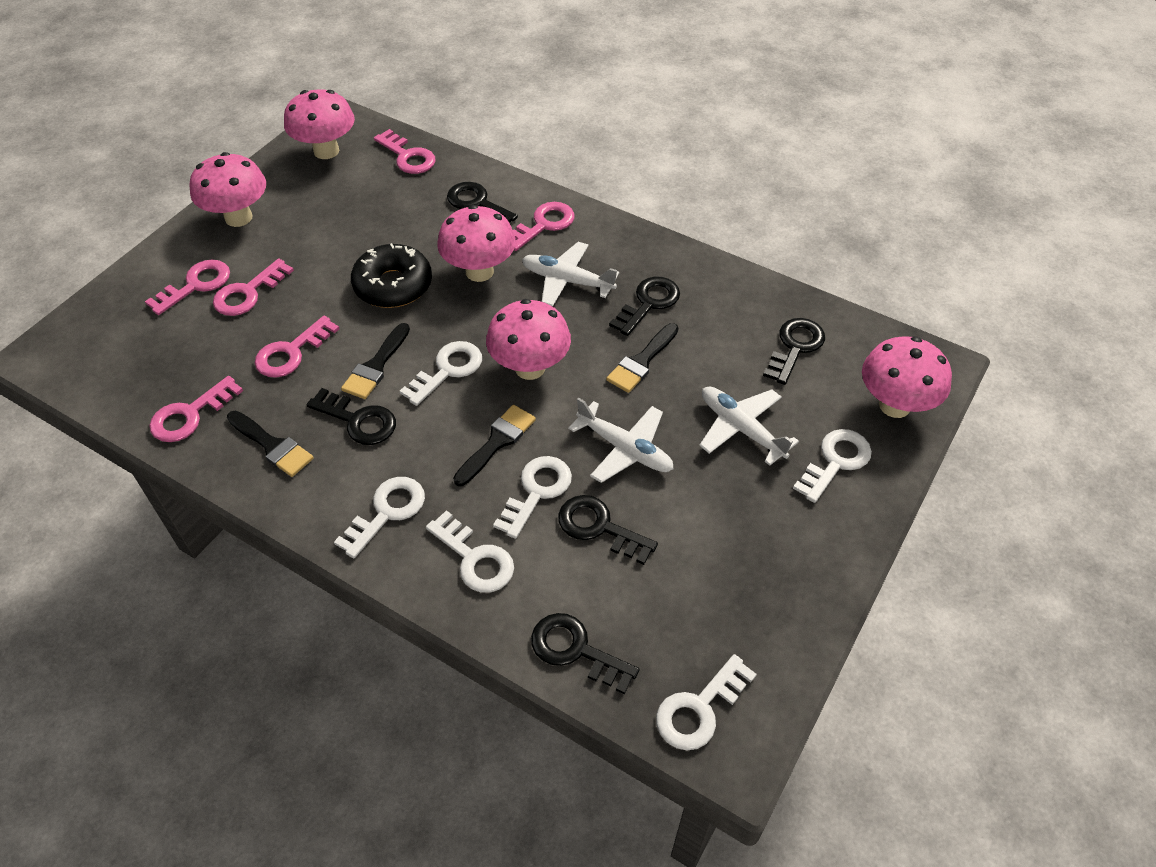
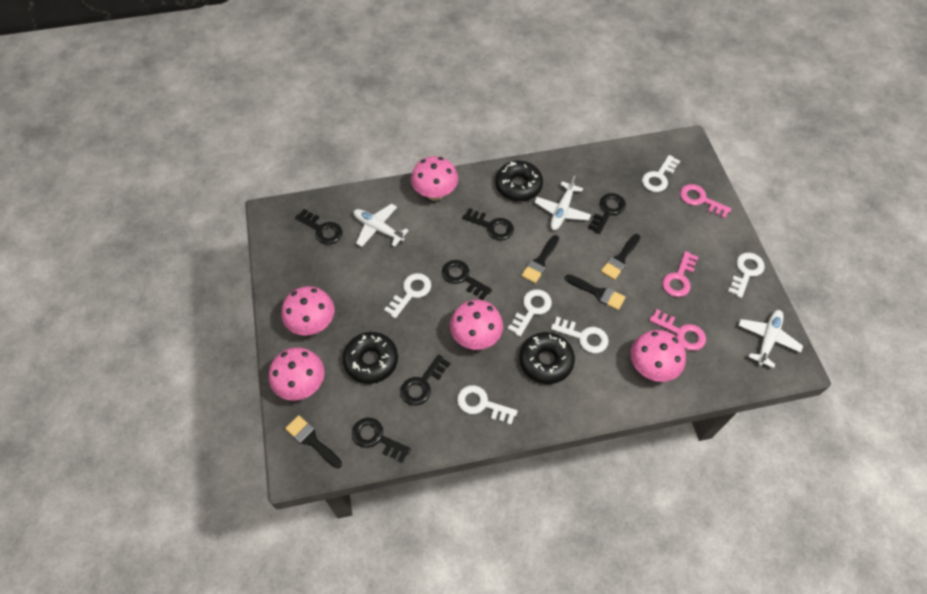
black donut: [351,243,432,308] = 1 -> [343,332,398,384] [495,161,543,201] [519,332,575,384] = 3
pink key: [145,260,230,315] [149,376,243,442] [213,258,294,316] [255,316,340,378] [374,129,436,174] [513,202,575,251] = 6 -> [649,309,706,351] [662,251,698,297] [680,184,731,219] = 3

